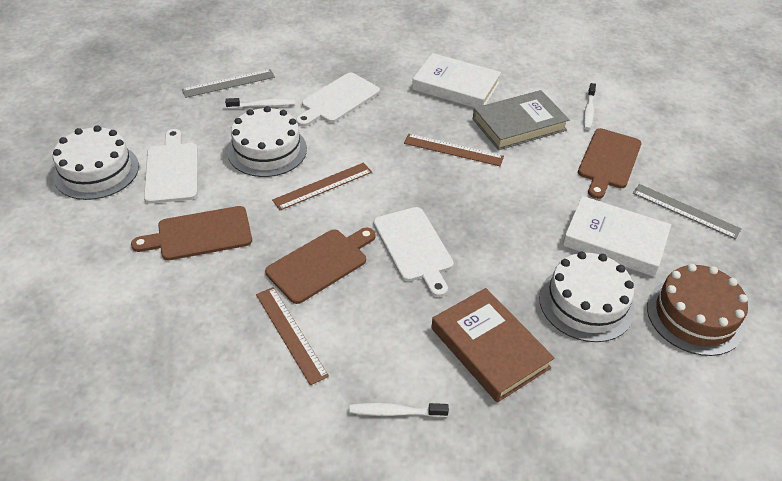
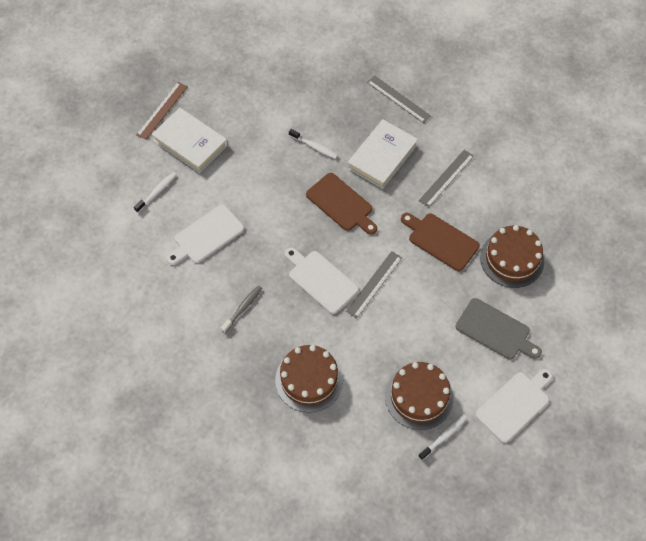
brown book: [431,288,554,403] = 1 -> none = 0
brown cake: [647,264,748,356] = 1 -> [275,345,343,412] [385,362,453,430] [480,225,544,288] = 3
brown cutting board: [131,206,252,260] [265,228,376,304] [578,128,642,199] = 3 -> [306,173,377,235] [401,213,480,271] = 2
brown ruler: [256,287,329,385] [272,163,372,210] [404,134,504,166] = 3 -> [136,82,188,140] = 1
grey book: [473,90,570,150] = 1 -> none = 0
grey cutting board: none = 0 -> [456,298,542,360] = 1
grey ruler: [182,69,275,98] [633,184,741,239] = 2 -> [346,251,402,318] [367,75,431,123] [419,150,474,207] = 3
grey toothbrush: none = 0 -> [221,286,262,333] = 1
white cake: [53,125,139,200] [227,106,307,177] [539,252,635,342] = 3 -> none = 0

